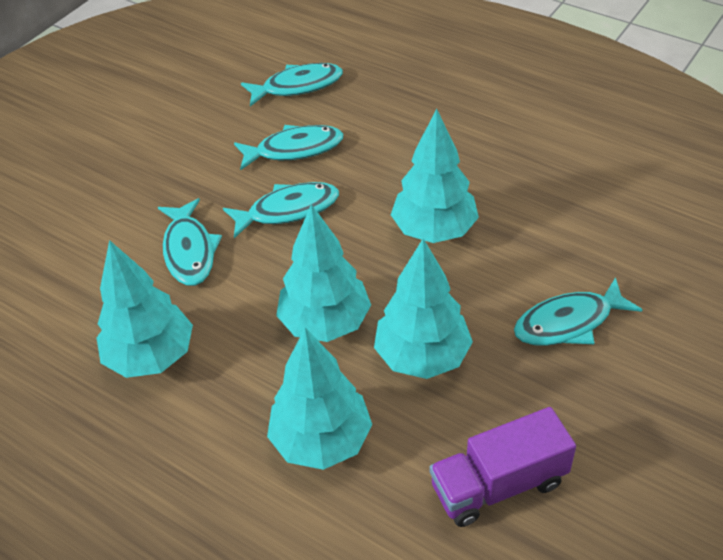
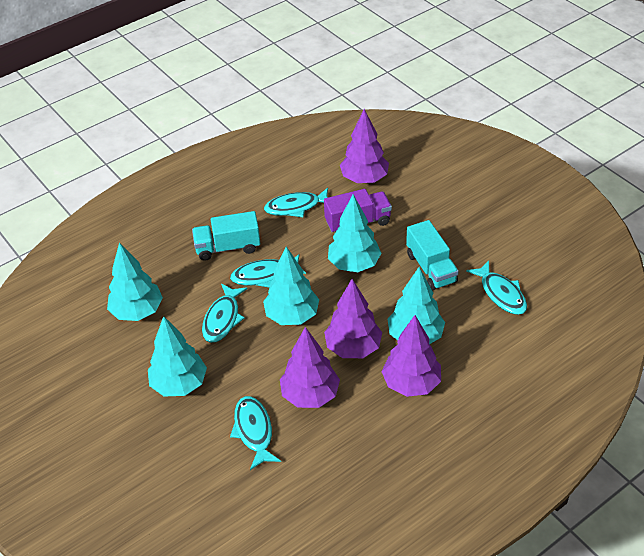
purple tree: none = 0 -> [280,327,340,408] [324,279,382,358] [340,109,389,183] [381,315,441,397] = 4
turquoise truck: none = 0 -> [192,211,260,261] [406,220,459,290] = 2

